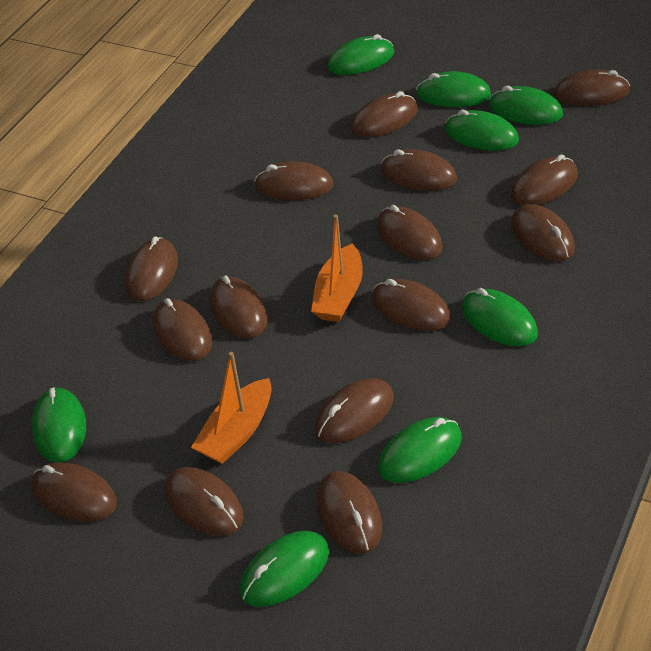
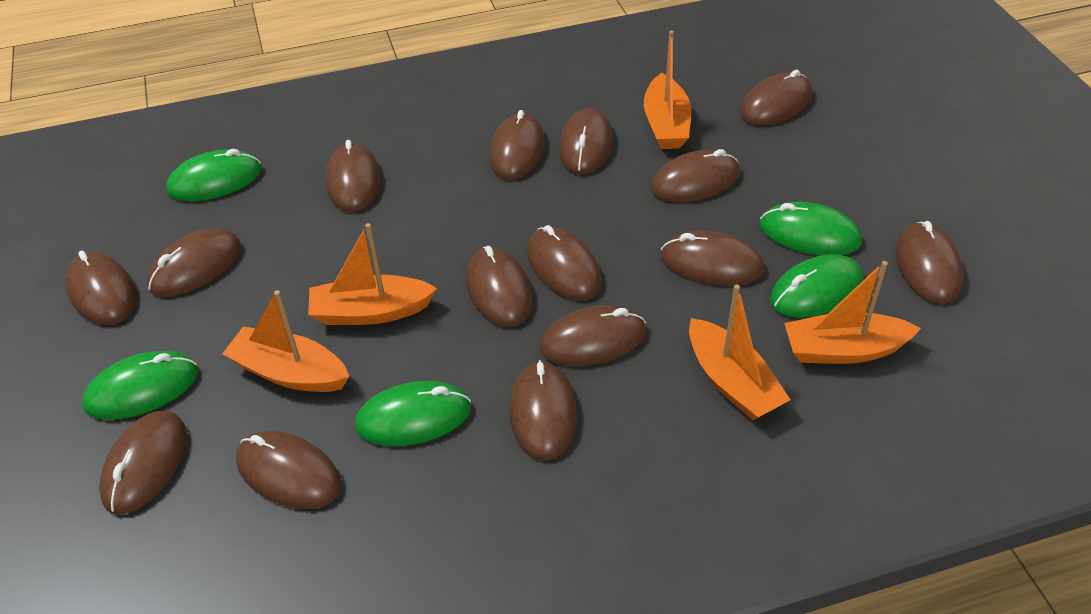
green mouse: [32,387,86,463] [240,531,329,607] [327,34,394,75] [378,417,462,483] [416,71,491,107] [445,110,519,151] [461,288,538,347] [489,86,563,125] = 8 -> [82,351,198,420] [167,149,262,201] [355,381,471,446] [760,202,862,255] [770,254,864,318] = 5
orange boat: [191,352,272,464] [311,214,363,322] = 2 -> [222,290,349,392] [308,223,437,325] [644,30,691,149] [689,285,791,421] [784,261,921,364] = 5

